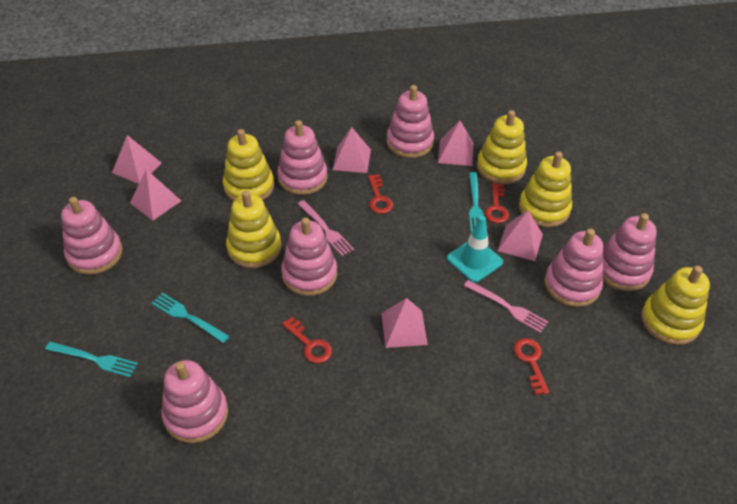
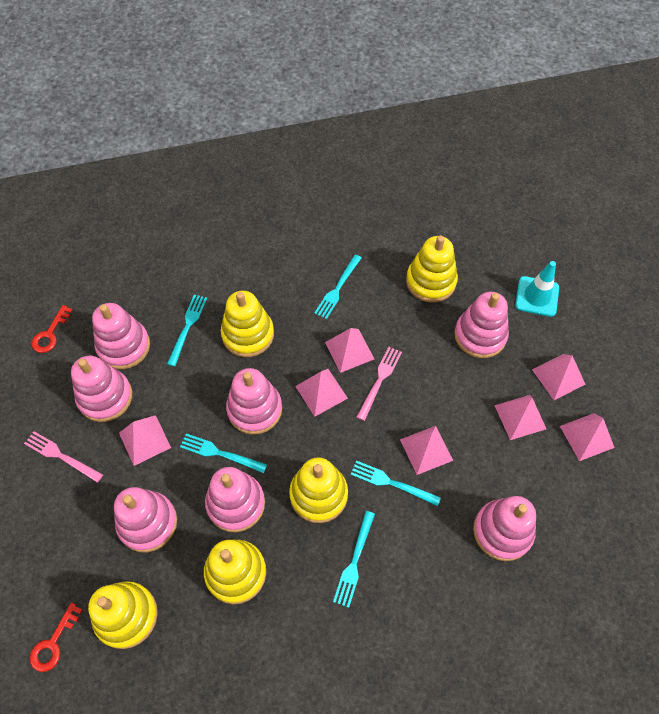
pink pyramid: [112,135,162,184] [130,169,181,221] [333,127,371,173] [381,298,428,348] [438,121,474,166] [497,211,543,261] = 6 -> [119,415,171,466] [295,369,348,417] [325,328,374,373] [400,426,453,475] [494,395,546,440] [532,354,585,400] [560,413,615,461] = 7
red key: [282,317,332,364] [368,174,393,214] [485,183,509,223] [514,338,549,395] = 4 -> [30,602,82,672] [31,305,73,353] = 2
turquoise fork: [45,342,138,377] [152,293,230,343] [469,172,484,232] = 3 -> [167,295,207,367] [180,433,267,473] [314,255,362,319] [333,511,375,608] [350,461,441,506] = 5

